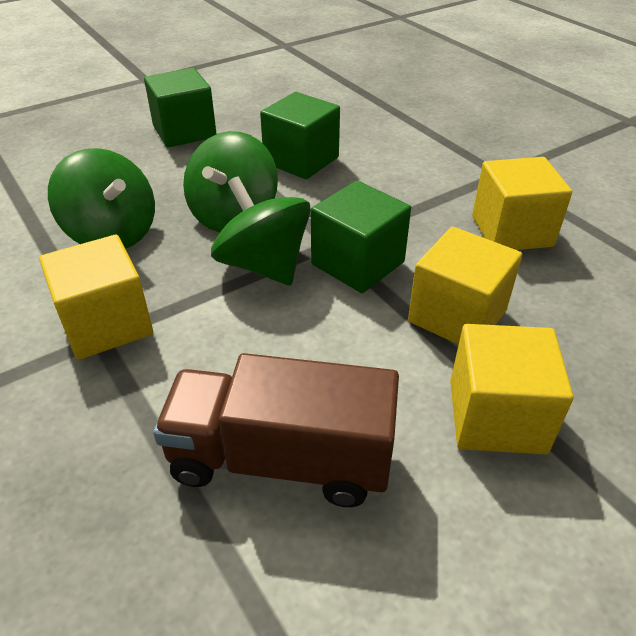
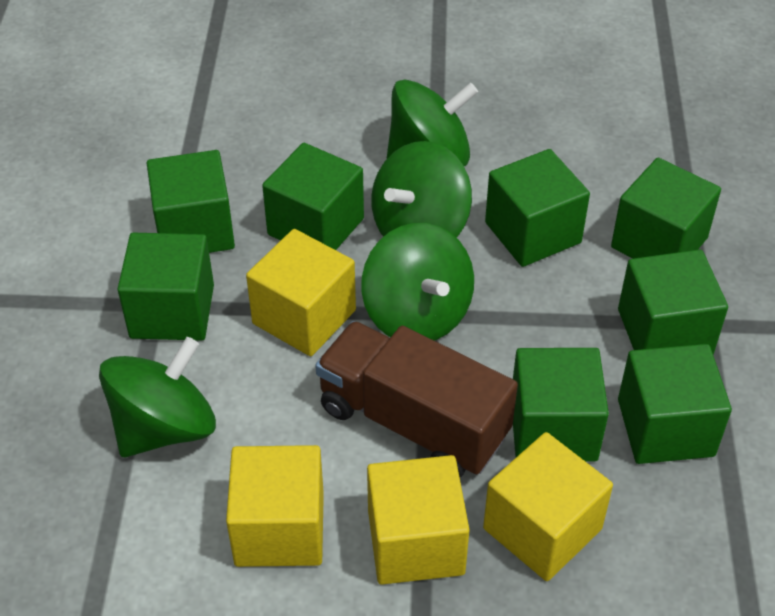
green cube: [144,68,216,148] [260,92,340,179] [311,181,411,293] = 3 -> [118,233,214,341] [147,150,235,253] [262,143,364,250] [485,149,590,267] [513,348,609,462] [611,158,721,259] [618,250,728,354] [618,344,732,464] = 8
green spinning top: [48,148,155,249] [183,131,278,232] [211,176,311,285] = 3 -> [99,337,216,457] [361,223,474,341] [371,141,472,238] [387,80,478,166] = 4

